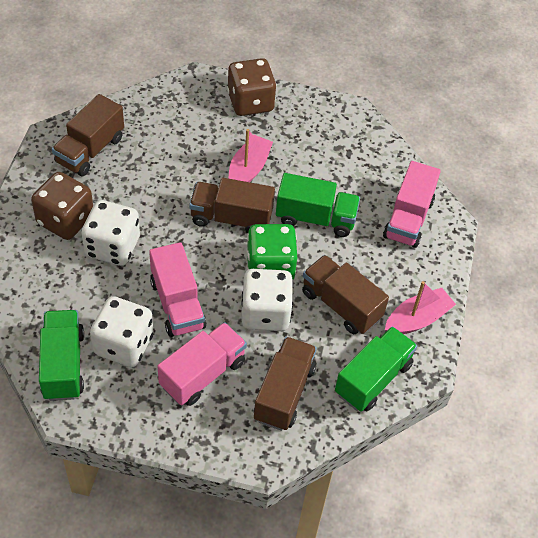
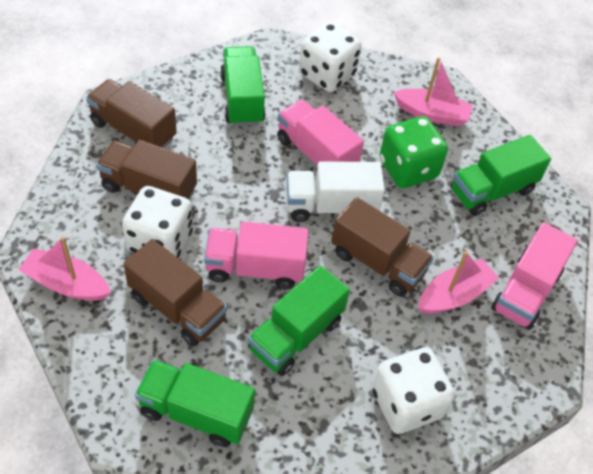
brown dice: [31,172,93,240] [227,58,277,116] = 2 -> none = 0
green truck: [39,310,84,401] [276,173,360,237] [335,326,417,412] = 3 -> [135,360,255,447] [220,46,265,126] [248,265,350,376] [451,135,551,216] = 4
pink boat: [229,129,273,182] [385,281,456,334] = 2 -> [18,237,111,301] [393,57,473,126] [418,251,499,314] = 3
white truck: none = 0 -> [286,161,385,222] = 1

